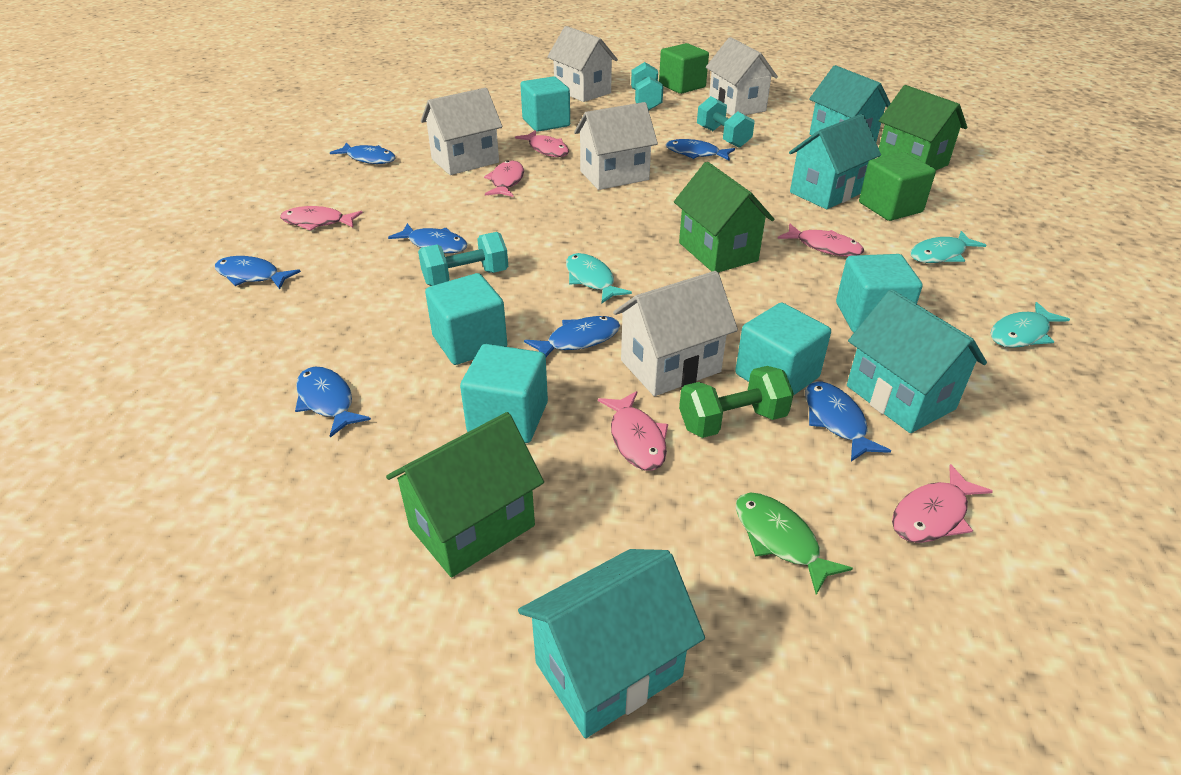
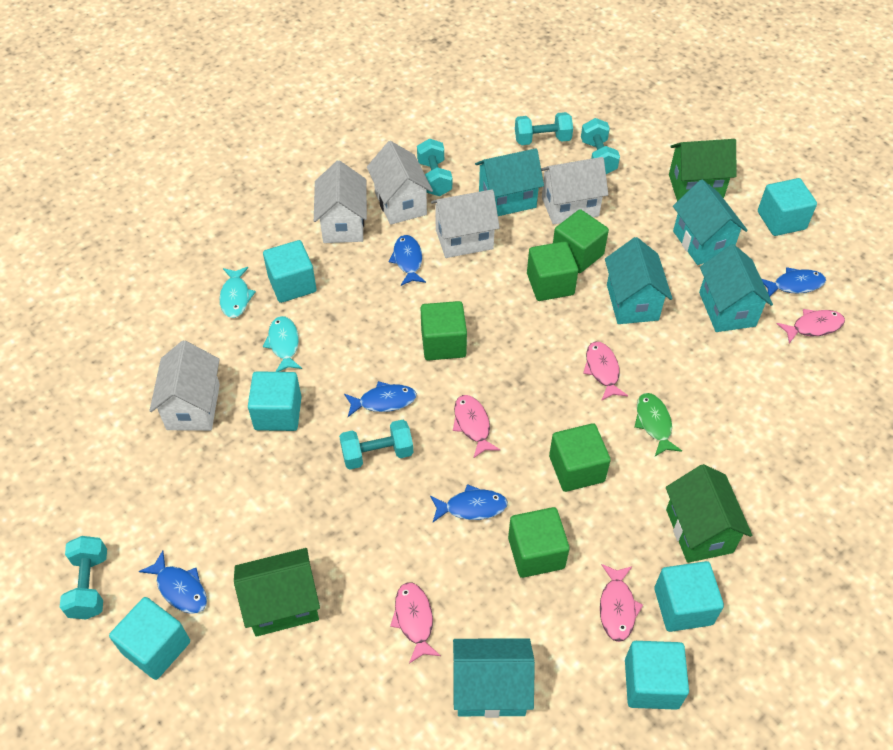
blue fish: [215,256,301,289] [295,367,371,438] [330,142,396,164] [388,223,468,253] [524,316,620,357] [666,139,735,161] [805,382,891,462] = 7 -> [139,551,207,614] [344,381,417,417] [389,235,426,286] [430,484,508,522] [762,267,826,296] = 5
green cube: [659,43,709,94] [859,152,936,221] = 2 -> [421,301,467,360] [508,507,570,578] [527,241,578,301] [549,423,611,492] [553,209,609,273] = 5
green dumbbell: [679,366,794,438] = 1 -> none = 0
pink fish: [280,206,363,231] [484,160,524,197] [515,130,569,157] [598,391,668,470] [777,224,864,256] [892,464,993,543] = 6 -> [390,582,441,664] [453,395,500,458] [583,342,628,401] [600,564,643,642] [777,309,845,344] = 5
turquoise cube: [425,273,507,365] [460,344,548,443] [520,76,570,132] [735,303,831,396] [836,254,923,333] = 5 -> [109,597,190,680] [248,371,302,431] [263,240,316,303] [625,641,689,710] [654,561,724,632] [758,178,817,236] = 6
turquoise dumbbell: [418,232,508,286] [631,62,663,110] [697,96,755,148] = 3 -> [60,536,107,619] [339,420,413,469] [417,139,452,196] [515,112,573,145] [581,118,620,174] = 5
turquoise fish: [566,253,632,303] [910,231,986,263] [990,302,1070,348] = 3 -> [220,267,256,318] [263,316,302,372] = 2
turquoise house: [518,549,705,738] [789,114,881,209] [809,65,891,142] [847,289,987,433] = 4 -> [453,638,535,718] [475,148,544,216] [605,237,672,324] [673,179,748,265] [699,244,773,332] = 5

